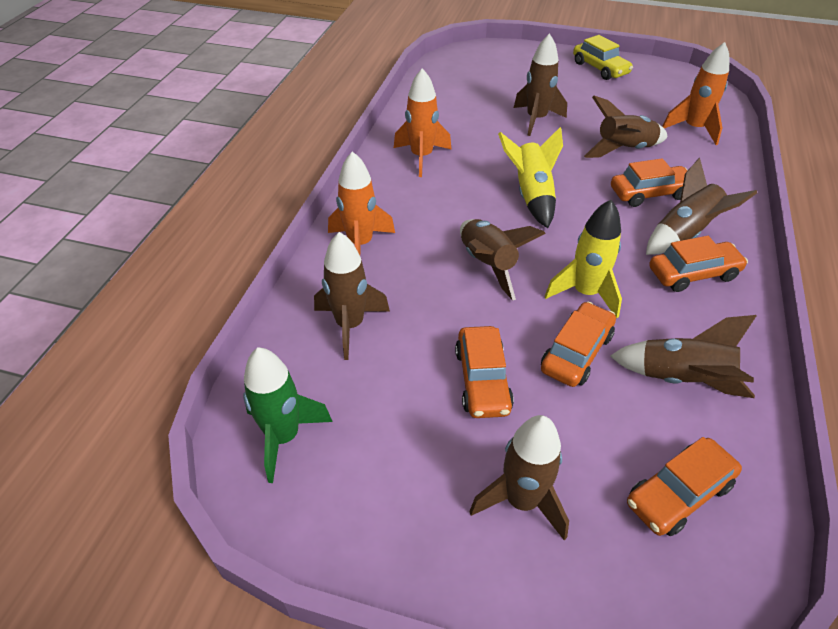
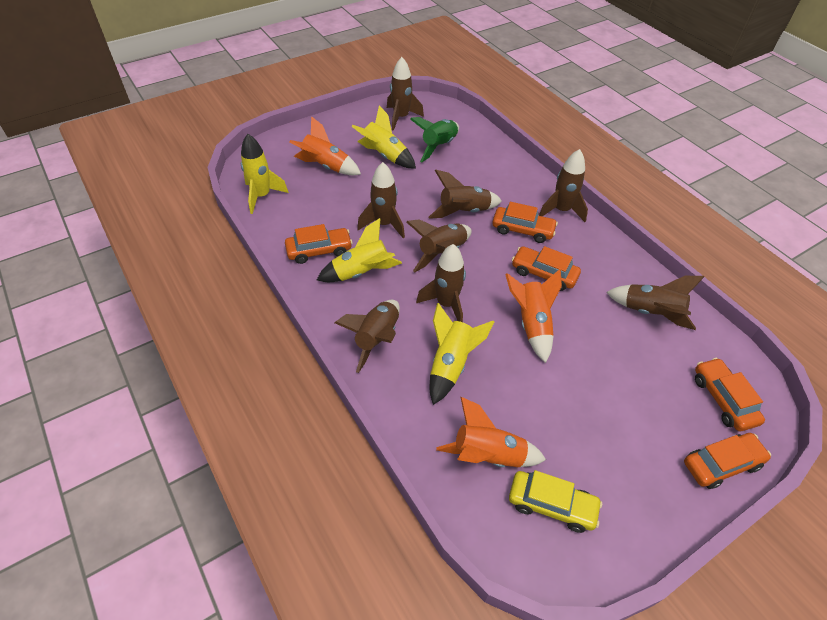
brown rocket: [314,232,390,360] [460,219,546,301] [469,415,569,540] [514,33,567,136] [584,96,668,158] [610,315,757,398] [646,158,757,255] = 7 -> [335,300,400,373] [357,162,405,238] [387,57,424,131] [407,219,472,272] [416,244,466,322] [429,170,502,219] [539,149,588,222] [606,276,704,330] = 8
yellow rocket: [498,127,563,228] [545,200,622,319] = 2 -> [241,134,289,214] [317,218,402,282] [351,105,416,168] [430,303,494,405] = 4

